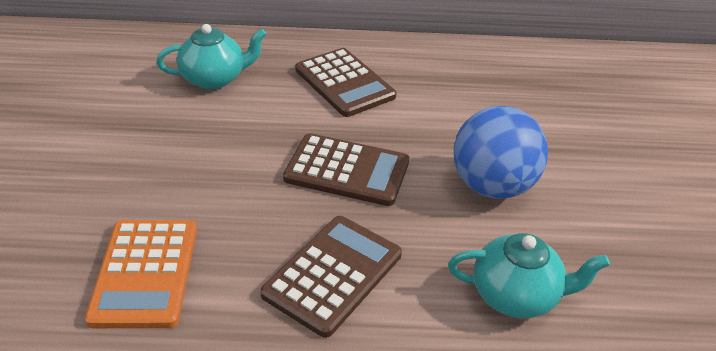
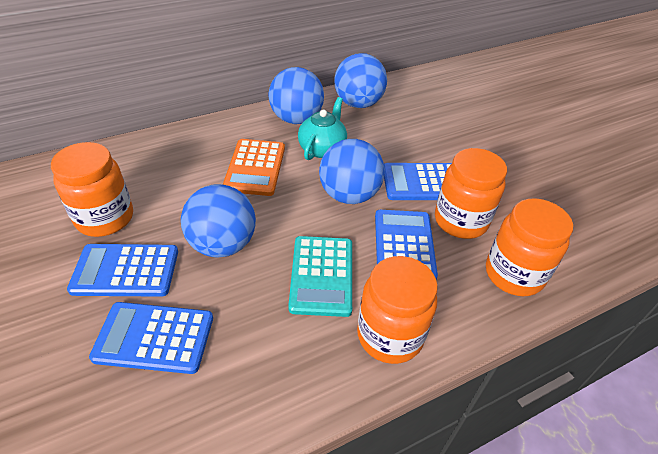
blue ball: [454,106,548,199] = 1 -> [181,184,256,258] [269,67,324,124] [319,139,385,204] [334,53,387,108] = 4
blue calculator: none = 0 -> [67,244,178,297] [89,302,213,374] [375,210,438,280] [384,163,452,200] = 4
brown calculator: [260,216,402,338] [283,133,409,206] [295,48,396,117] = 3 -> none = 0
orange jar: none = 0 -> [51,142,133,237] [357,256,438,364] [435,148,507,239] [486,198,573,296] = 4
turquoise calculator: none = 0 -> [288,236,352,317] = 1
turquoise teapot: [157,24,267,89] [448,233,610,318] = 2 -> [298,97,347,160] = 1

